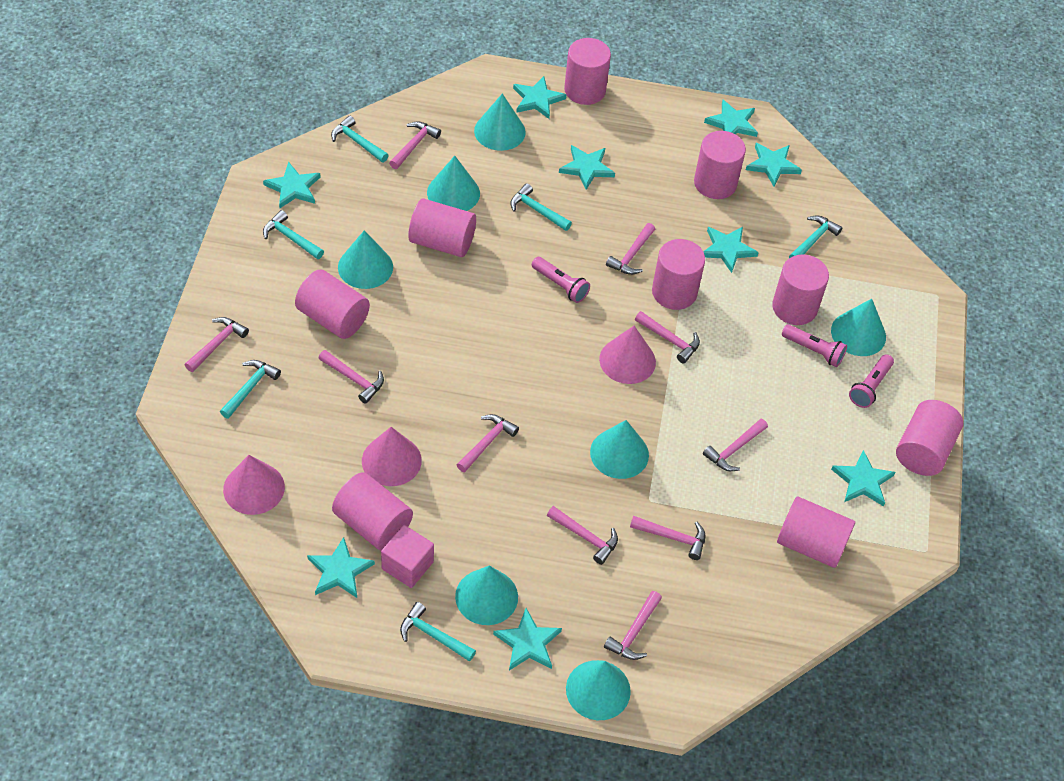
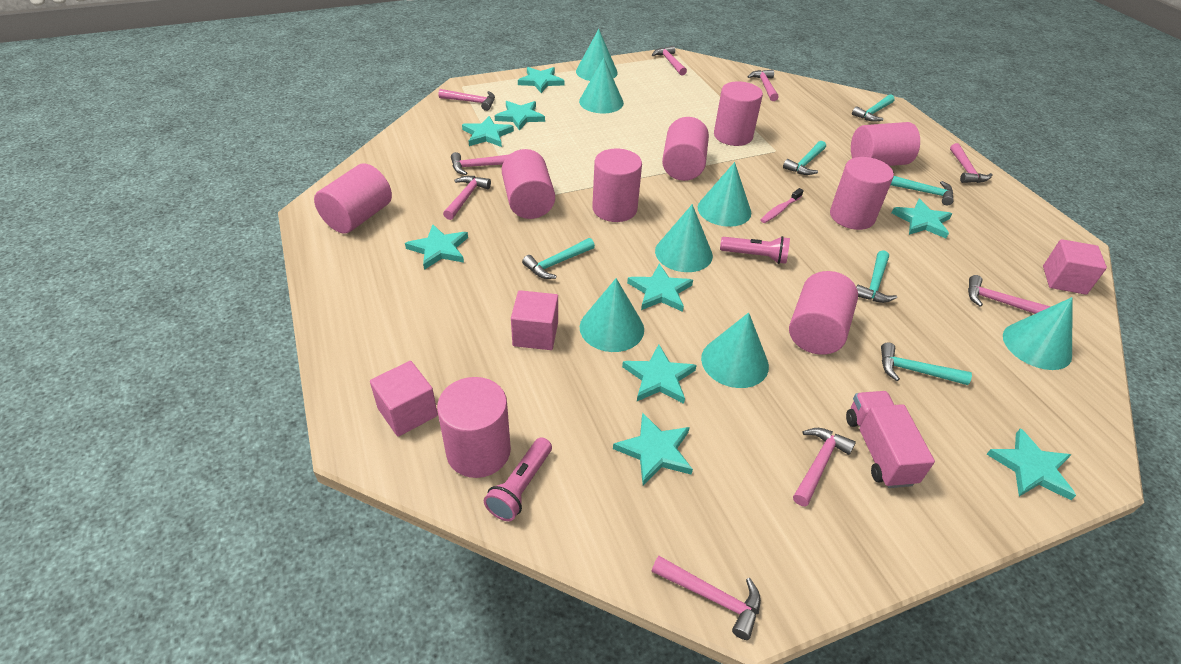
pink cone: [223,455,285,515] [362,427,422,486] [599,326,656,384] = 3 -> none = 0
pink cube: [381,525,434,588] = 1 -> [370,361,438,437] [511,290,558,350] [1043,239,1107,295] = 3
pink flashlight: [532,257,590,303] [782,324,847,367] [849,354,894,408] = 3 -> [484,437,552,521] [720,236,790,264] = 2
pink hammer: [185,317,249,372] [319,350,384,404] [389,121,441,169] [457,414,519,472] [547,506,618,565] [604,591,662,660] [606,223,655,275] [630,516,705,560] [635,311,700,363] [703,419,768,471] = 10 -> [438,89,495,111] [443,176,491,220] [451,152,510,175] [652,46,687,76] [652,556,761,640] [747,70,778,101] [793,428,856,507] [950,143,992,183] [968,275,1051,314] = 9
pink toothbrush: none = 0 -> [760,188,804,223] = 1
pink truck: none = 0 -> [846,391,935,488] = 1

